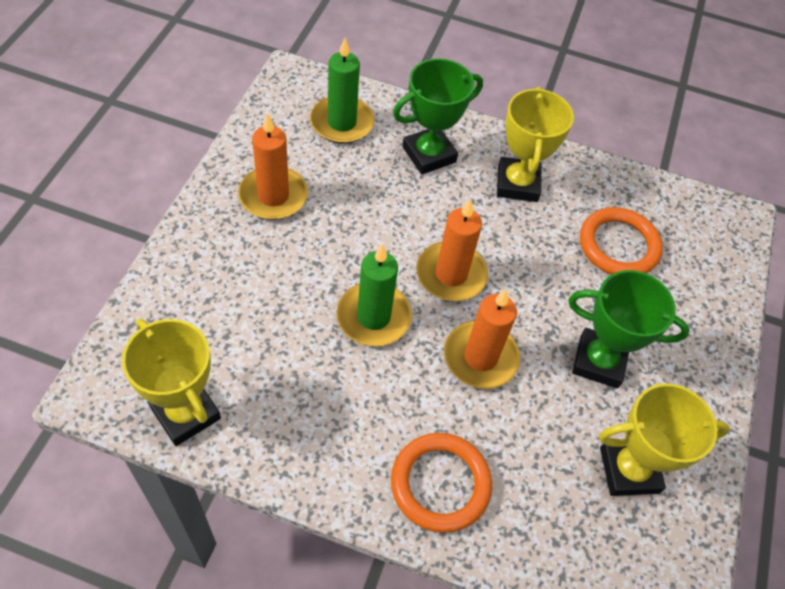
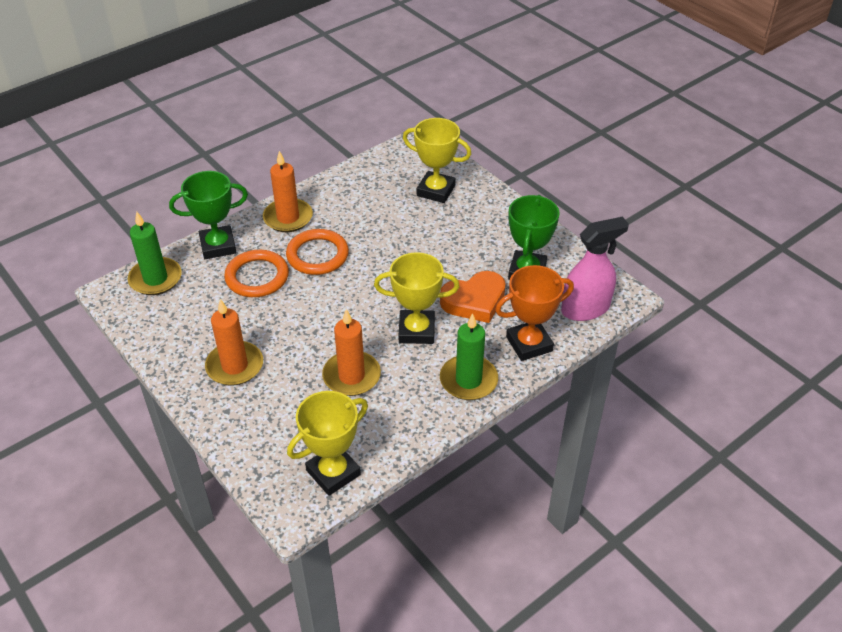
orange heart: none = 0 -> [440,271,506,323] = 1
orange trophy: none = 0 -> [495,265,574,361] = 1
pink spray bottle: none = 0 -> [561,217,629,321] = 1

